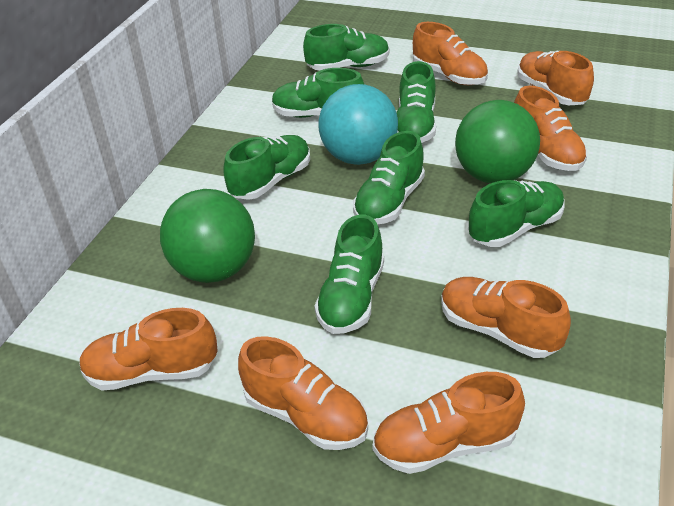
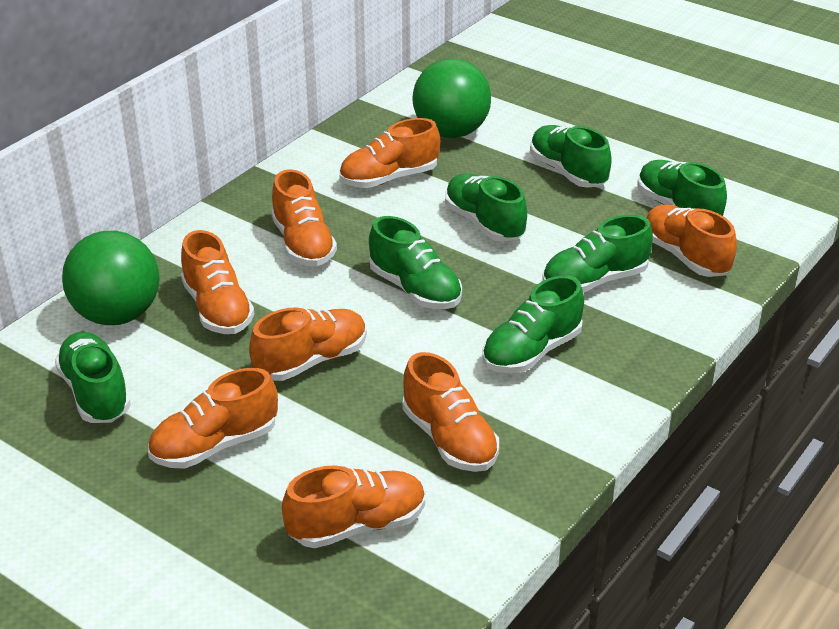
orange shoe: [79,308,218,390] [238,336,368,450] [373,372,525,474] [413,22,488,85] [441,277,571,358] [514,86,587,171] [517,51,594,105] = 7 -> [148,368,278,469] [181,230,254,334] [249,308,367,381] [271,169,337,266] [282,465,425,548] [339,118,440,188] [402,352,499,472] [646,205,737,277] = 8
turquoise ball: [318,84,398,165] = 1 -> none = 0

